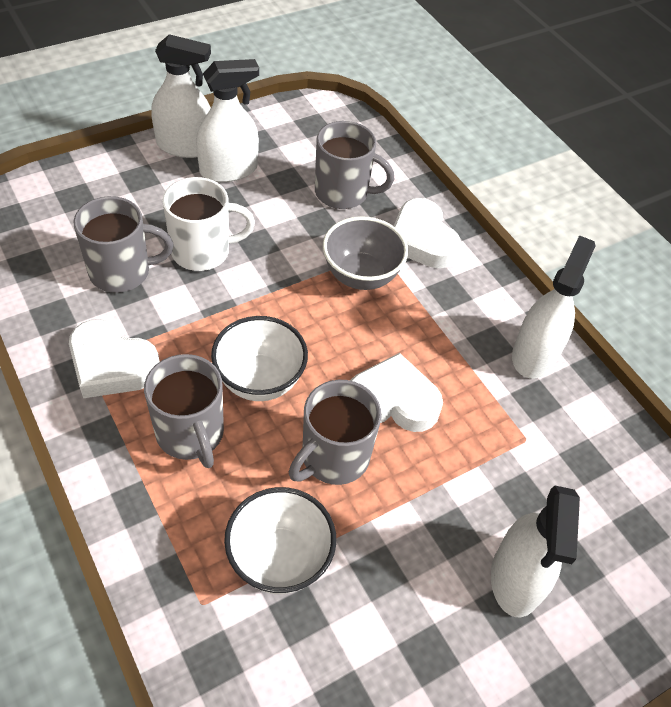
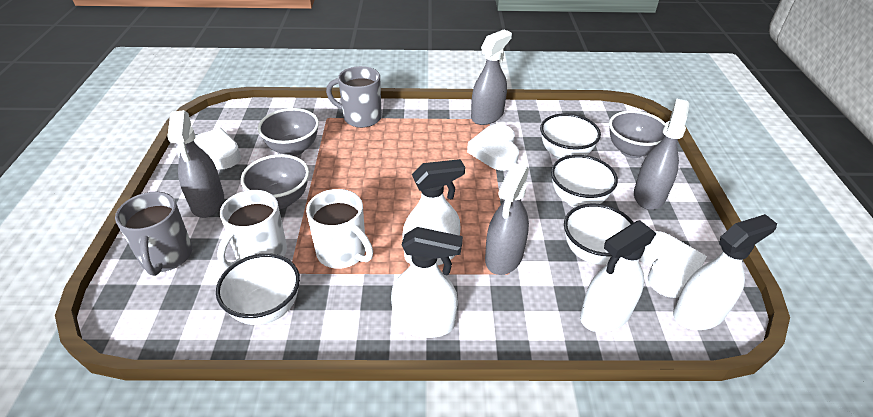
grey bowl: [323,216,408,290] = 1 -> [241,154,309,209] [258,108,319,156] [609,110,665,158] = 3
grey mug: [73,196,173,293] [144,354,224,468] [289,380,381,485] [315,121,394,209] = 4 -> [115,192,192,276] [326,66,382,128] = 2
grey spray bottle: none = 0 -> [167,110,224,218] [471,30,512,125] [485,163,529,275] [634,98,689,210] = 4
white bowl: [211,316,308,401] [224,487,336,594] = 2 -> [216,253,300,325] [540,113,601,160] [551,155,618,208] [564,203,634,265] = 4
white mug: [162,177,255,271] = 1 -> [217,190,287,269] [306,189,373,269] = 2

